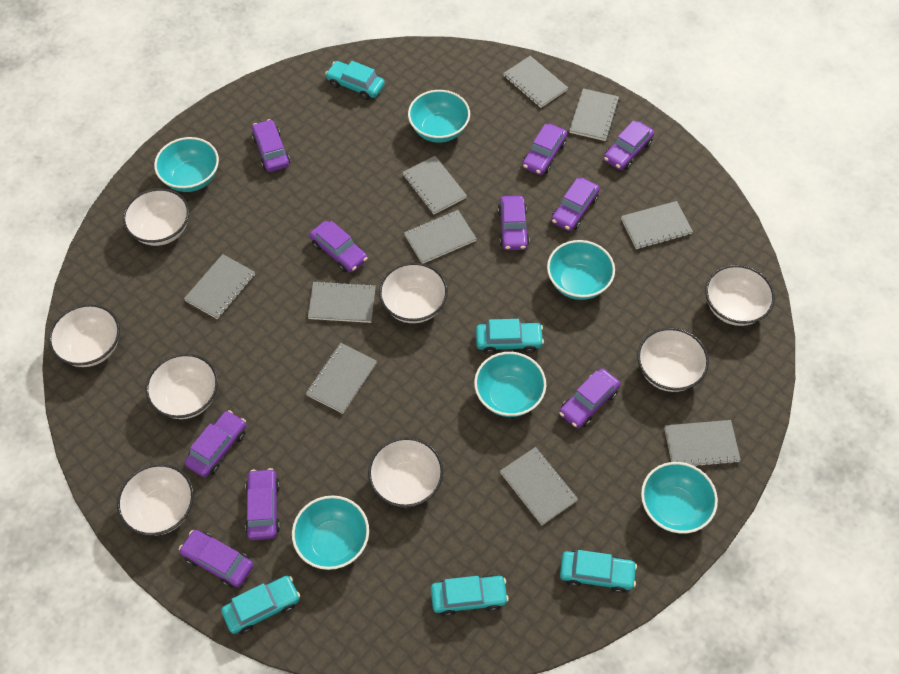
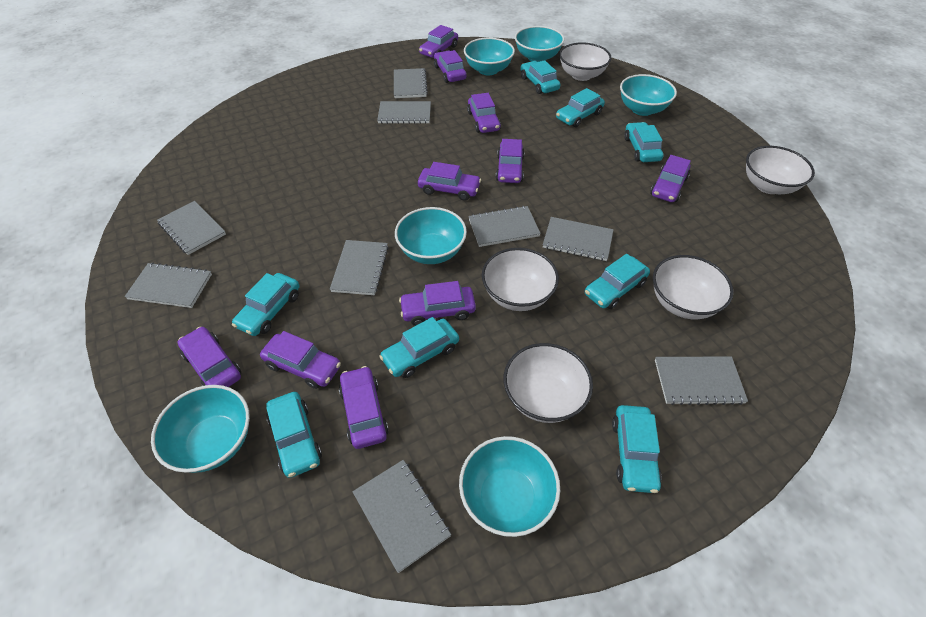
grey notebook: [184,254,255,319] [306,343,377,414] [308,281,376,323] [402,156,467,214] [404,210,477,264] [500,447,578,525] [503,56,568,108] [569,88,619,141] [621,201,693,249] [664,420,741,467] = 10 -> [125,263,212,308] [157,201,226,255] [330,240,389,295] [352,460,451,573] [377,101,431,124] [394,68,428,98] [468,206,541,247] [543,217,614,261] [655,356,748,405] = 9
turquoise car: [221,576,300,634] [325,61,385,100] [431,575,509,616] [476,319,544,354] [560,550,637,593] = 5 -> [232,273,299,336] [266,392,322,478] [379,317,459,378] [520,60,560,94] [556,88,605,127] [585,254,650,309] [612,405,662,493] [624,122,663,162] = 8
white bowl: [49,304,120,367] [117,464,194,536] [123,188,189,246] [146,354,218,419] [368,437,443,507] [379,263,448,323] [637,328,709,392] [705,265,775,326] = 8 -> [482,248,559,311] [503,343,593,423] [559,42,611,81] [653,255,733,319] [746,146,815,194] = 5

